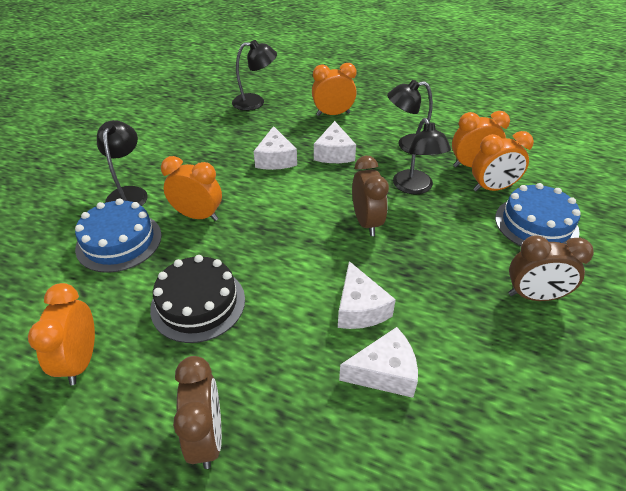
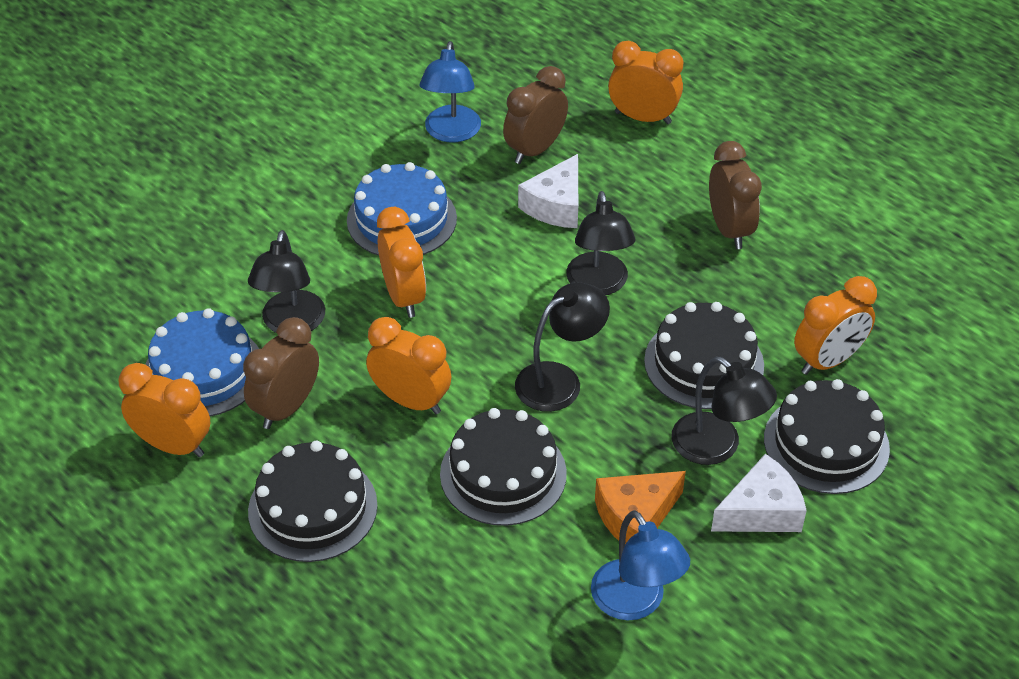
black cake: [150,255,245,343] = 1 -> [248,441,378,562] [440,408,567,526] [644,302,764,409] [764,379,890,494] = 4
blue lamp: none = 0 -> [420,41,481,142] [591,510,690,621] = 2
orange cheese: none = 0 -> [595,471,686,545] = 1
white cheese: [254,126,297,170] [314,121,356,163] [338,261,396,329] [339,327,418,398] = 4 -> [518,154,578,228] [711,454,807,532] = 2

